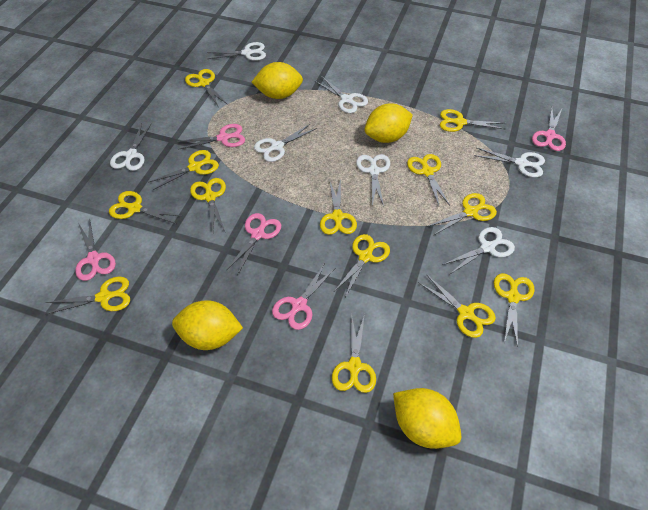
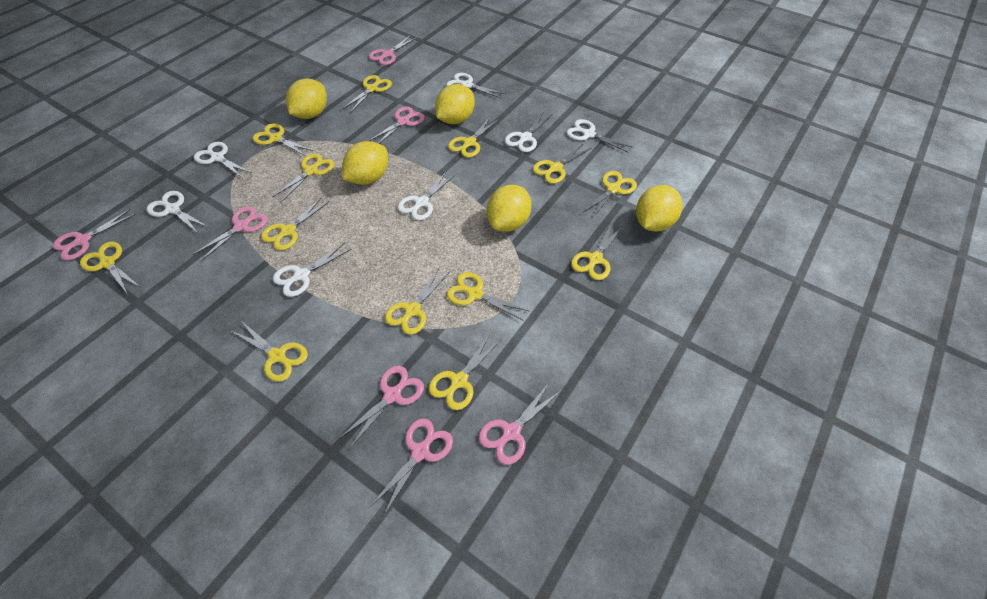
pink scissors: [75,218,116,281] [177,124,245,150] [226,213,281,276] [272,263,335,330] [532,108,566,151] = 5 -> [53,209,136,260] [193,206,268,261] [338,366,424,449] [368,107,425,144] [369,36,417,65] [370,418,453,517] [479,383,561,465] = 7
yellow lemon: [172,300,243,350] [252,62,303,99] [364,103,413,143] [393,388,461,449] = 4 -> [286,78,327,119] [342,141,388,185] [435,84,475,124] [487,185,532,232] [636,185,682,232] = 5

